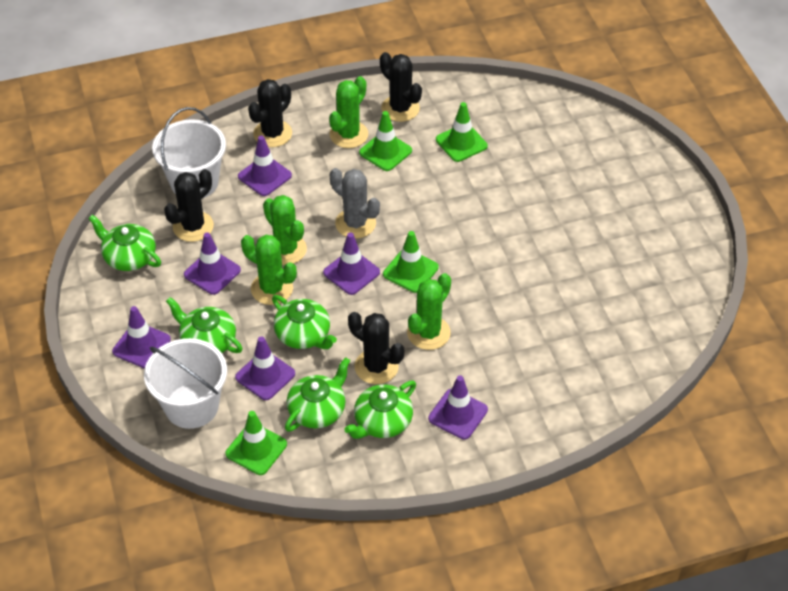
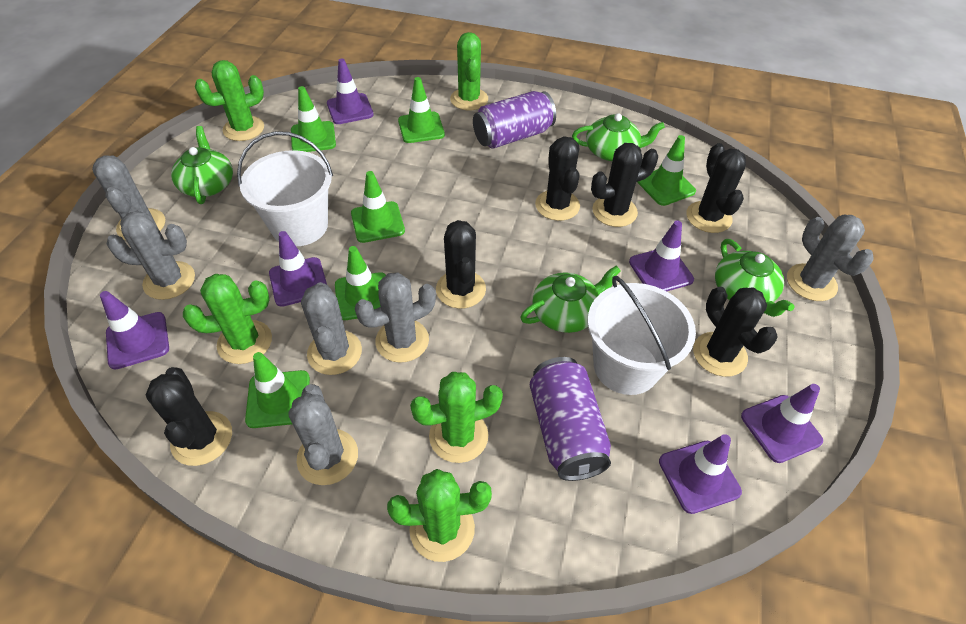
black cactus: [164,169,214,242] [248,79,292,147] [348,312,404,384] [380,52,422,122] = 4 -> [146,367,232,466] [436,220,486,309] [535,136,580,221] [591,143,658,227] [686,143,746,233] [693,287,778,377] = 6
green cactus: [241,235,297,305] [263,195,307,265] [329,76,368,148] [407,273,451,350] = 4 -> [183,274,272,364] [195,60,264,141] [387,469,492,562] [410,372,503,463] [450,32,488,110] = 5
green teapot: [88,215,161,271] [166,297,243,353] [272,295,337,349] [285,357,350,432] [344,381,416,439] = 5 -> [171,126,233,204] [520,265,621,333] [572,113,665,161] [715,239,795,317] = 4
green traffic cone: [226,411,287,475] [359,111,412,171] [383,231,439,293] [436,102,488,162] = 4 -> [245,352,310,428] [291,86,336,152] [335,246,386,320] [351,171,405,243] [398,77,445,143] [638,135,696,206] = 6
grey cactus: [330,168,380,238] = 1 -> [92,155,165,240] [107,211,195,300] [288,384,358,485] [301,282,362,375] [355,273,436,363] [787,215,874,301] = 6
purple can: none = 0 -> [473,91,556,149] [530,357,611,481] = 2

